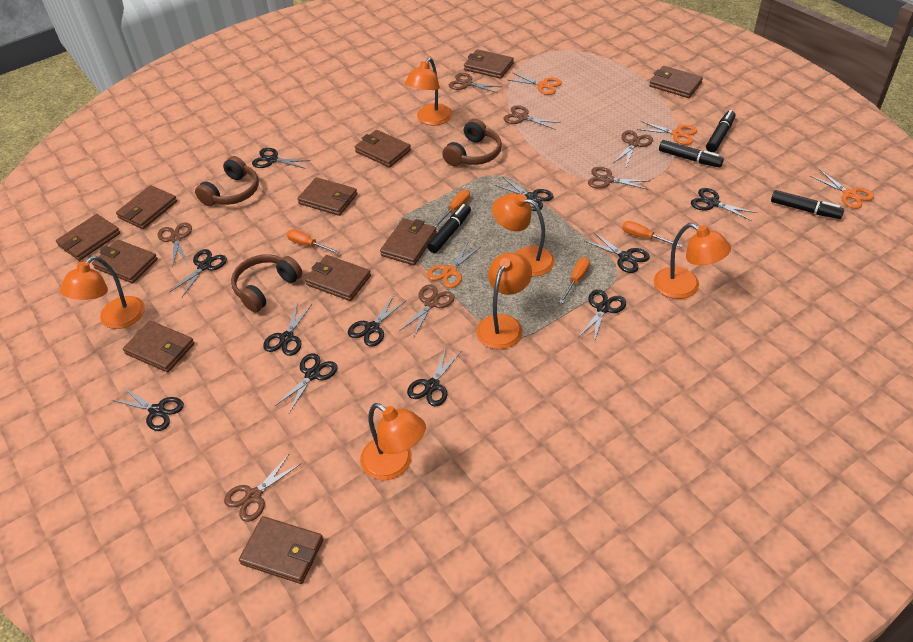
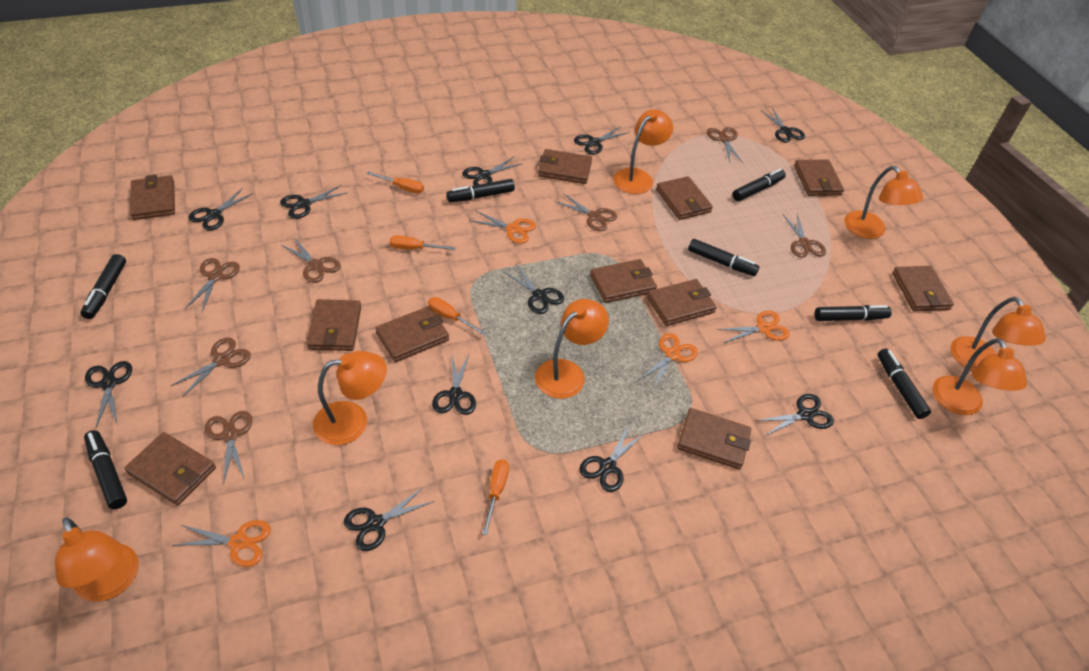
black marker: [427,204,471,253] [659,140,724,167] [706,110,735,152] [771,190,844,219] = 4 -> [80,254,126,319] [84,430,127,509] [447,179,515,202] [688,239,759,276] [732,168,786,201] [815,305,892,321] [877,349,931,419] = 7
brown headphones: [195,156,259,206] [231,254,302,313] [442,119,502,166] = 3 -> none = 0
orange lamp: [60,256,145,329] [360,403,426,480] [405,58,452,125] [477,252,532,349] [492,193,555,277] [654,223,731,299] = 6 -> [55,517,139,602] [313,351,387,445] [535,299,609,399] [613,109,673,194] [844,166,923,239] [933,338,1027,415] [951,297,1046,371] = 7

